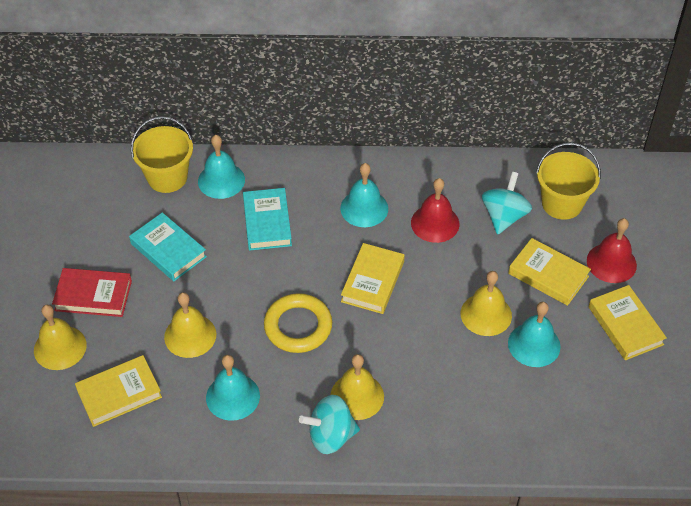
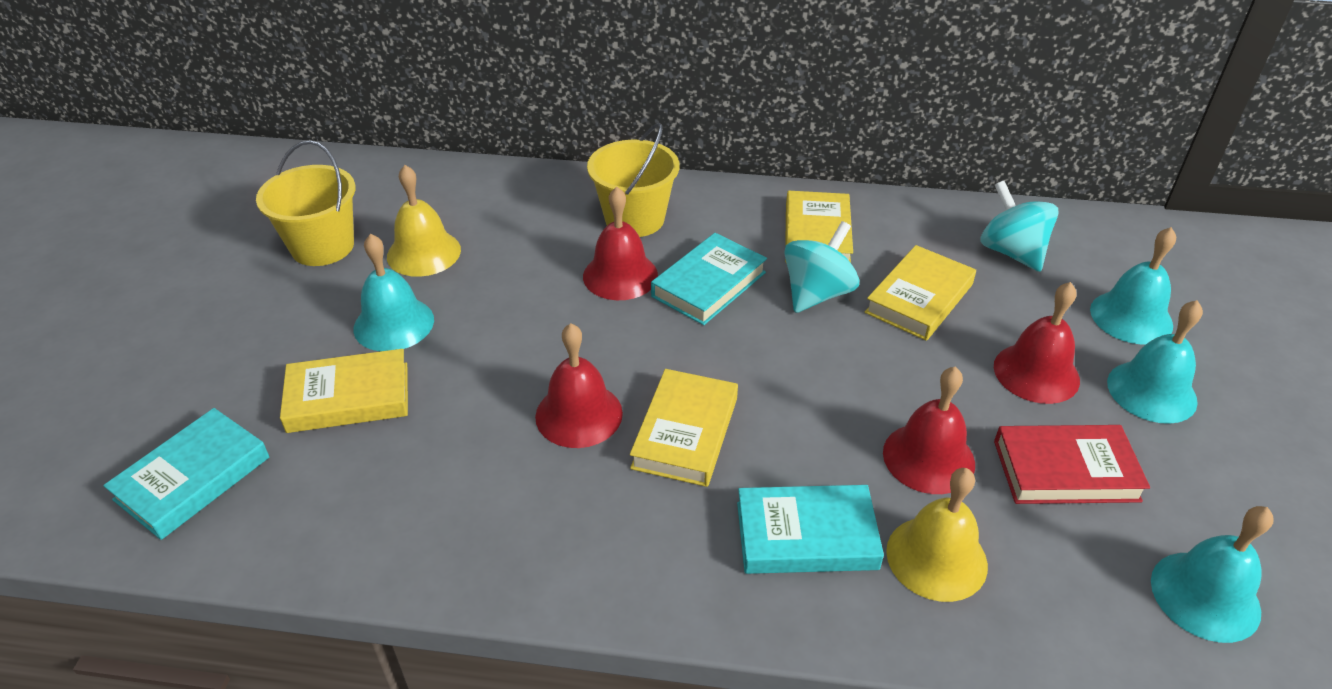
red bell: [411,178,459,243] [587,218,637,283] = 2 -> [535,323,623,448] [583,187,658,300] [883,367,975,494] [994,282,1080,404] = 4
turquoise book: [129,212,207,281] [243,188,292,250] = 2 -> [103,408,270,540] [651,233,767,325] [737,485,884,574] = 3
yellow bell: [34,305,87,370] [164,292,216,358] [331,354,384,420] [461,271,512,336] = 4 -> [387,165,461,277] [886,468,988,602] = 2
yellow ring: [264,293,332,353] = 1 -> none = 0

